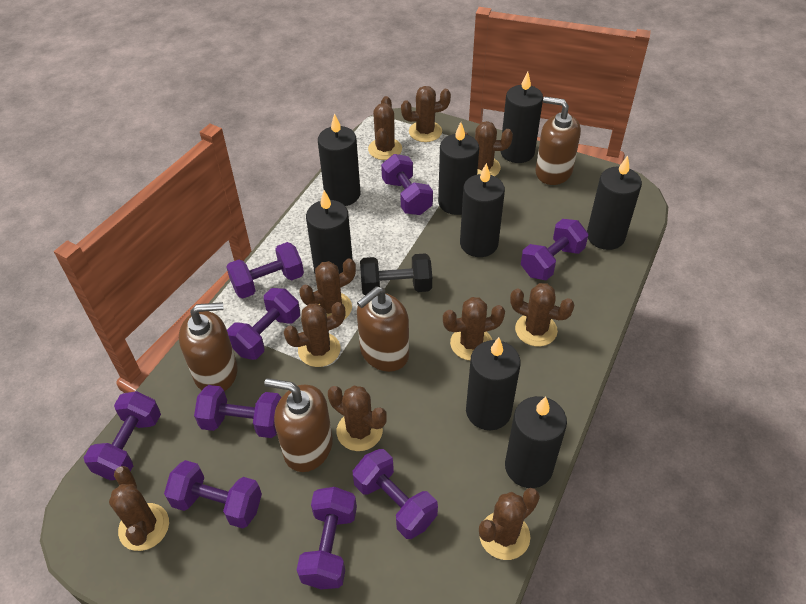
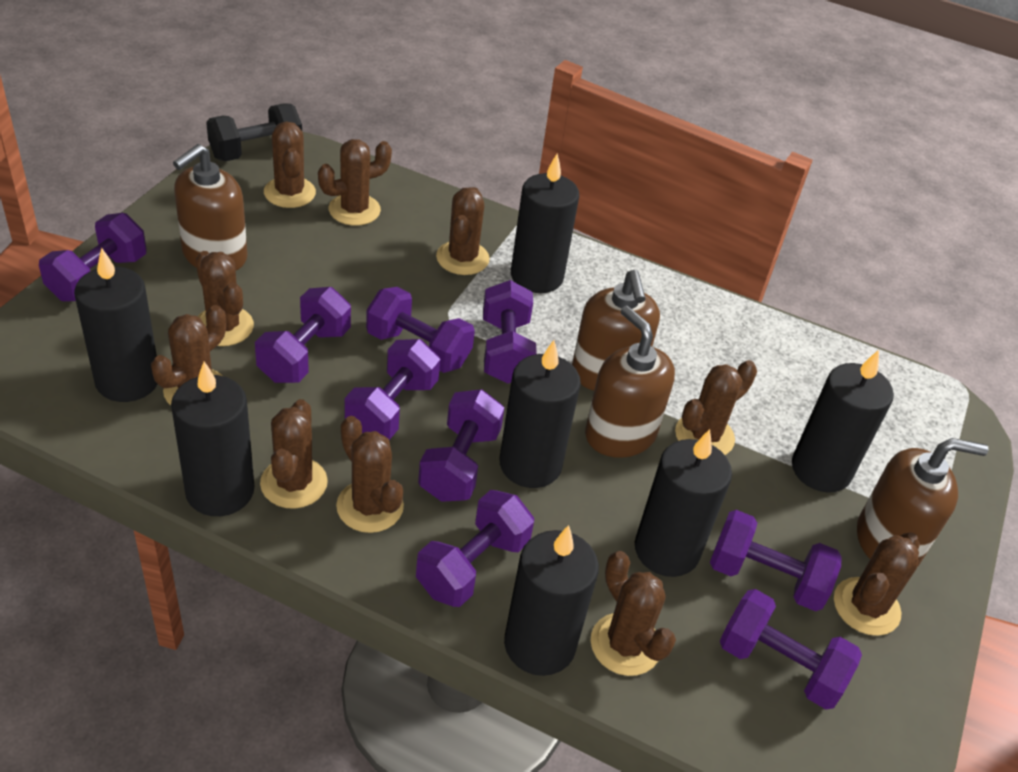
black candle: [306,190,353,274] [318,113,360,206] [438,122,479,215] [460,163,505,257] [466,337,521,430] [500,72,543,163] [505,396,567,488] [587,156,642,250] = 8 -> [74,248,157,402] [171,361,254,516] [499,340,581,488] [504,525,599,676] [511,154,579,293] [635,429,732,577] [792,350,894,493] = 7

